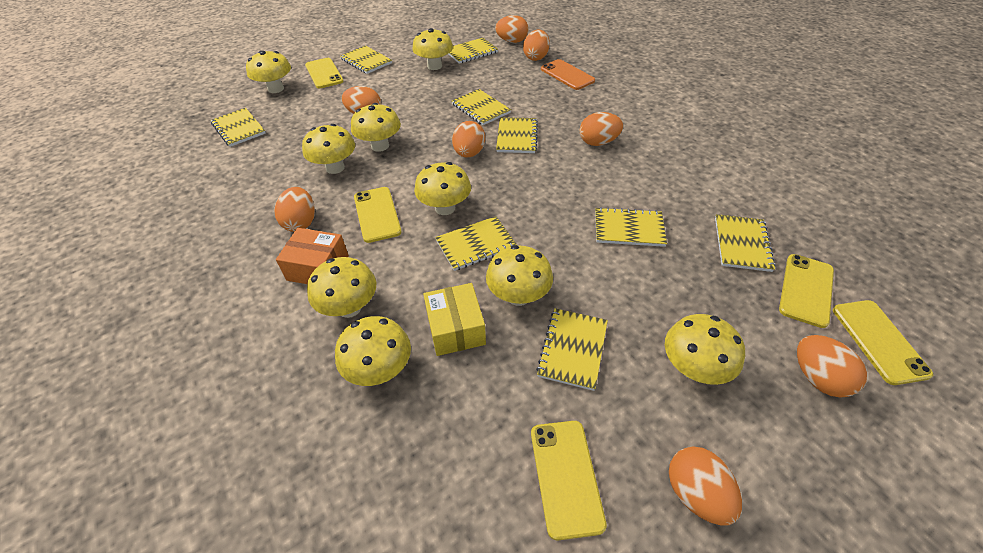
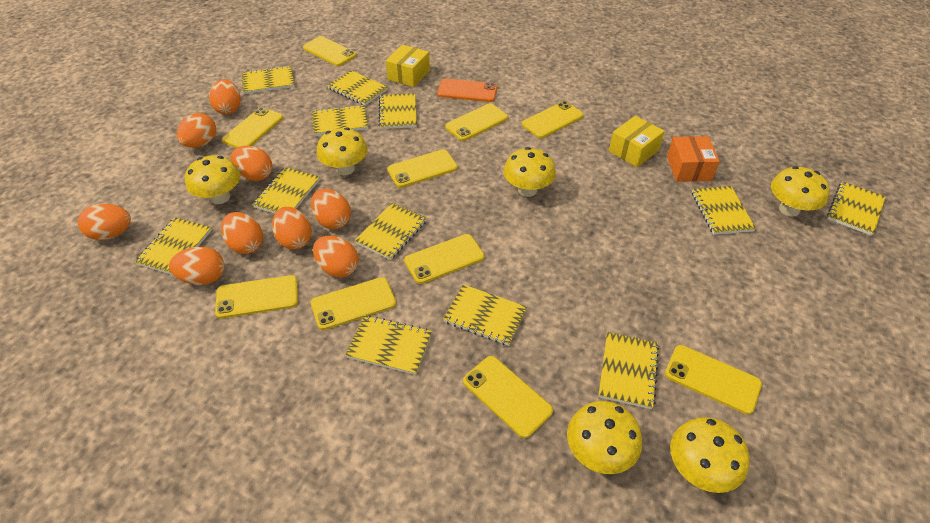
orange egg: [274,187,315,232] [342,86,381,114] [452,121,485,157] [495,15,529,43] [523,30,550,61] [580,112,623,146] [669,447,742,525] [797,335,867,398] = 8 -> [78,204,131,240] [169,247,224,285] [177,113,216,148] [209,79,241,114] [221,212,263,254] [231,146,272,181] [272,207,312,249] [311,189,351,229] [313,236,358,278] = 9
yellow box: [423,283,486,356] = 1 -> [386,44,430,87] [609,116,665,167] = 2
yellow mushroom: [246,51,291,93] [302,124,355,174] [307,257,376,318] [335,316,411,386] [351,103,401,152] [412,28,453,70] [414,162,471,215] [486,245,553,306] [665,314,745,385] = 9 -> [185,155,240,204] [317,127,368,175] [503,147,556,197] [567,401,642,474] [670,417,750,493] [771,166,830,217] = 6
yellow notebook: [211,108,266,147] [340,45,392,74] [435,216,517,271] [448,38,498,64] [452,89,511,125] [496,117,538,153] [536,308,608,391] [595,207,667,247] [715,214,776,272] = 9 -> [135,217,212,275] [242,66,294,94] [252,167,320,214] [312,105,368,136] [327,70,388,106] [345,315,432,375] [355,202,427,260] [379,93,417,129] [443,284,527,346] [598,332,659,409] [692,186,756,235] [827,181,886,236] = 12
yellow phone: [305,58,344,88] [354,187,402,243] [531,421,607,540] [779,254,834,328] [833,300,933,385] = 5 -> [215,275,298,318] [222,107,283,148] [303,36,357,66] [311,277,396,330] [387,149,458,188] [404,234,485,284] [445,103,508,141] [463,356,553,438] [522,101,584,138] [665,345,762,414] = 10

